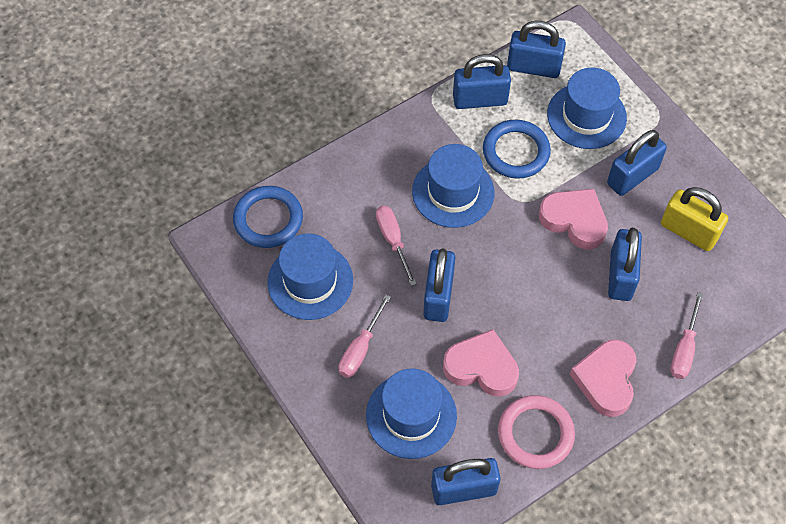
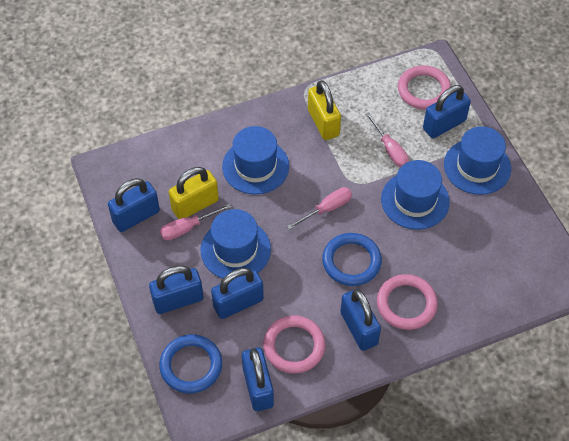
pink heart: [443,329,519,397] [539,189,608,249] [570,340,637,417] = 3 -> none = 0
pink ring: [498,395,575,469] = 1 -> [263,316,325,373] [377,274,438,330] [398,65,451,110] = 3
yellow padlock: [661,187,728,251] = 1 -> [169,167,219,219] [308,80,341,140] = 2

